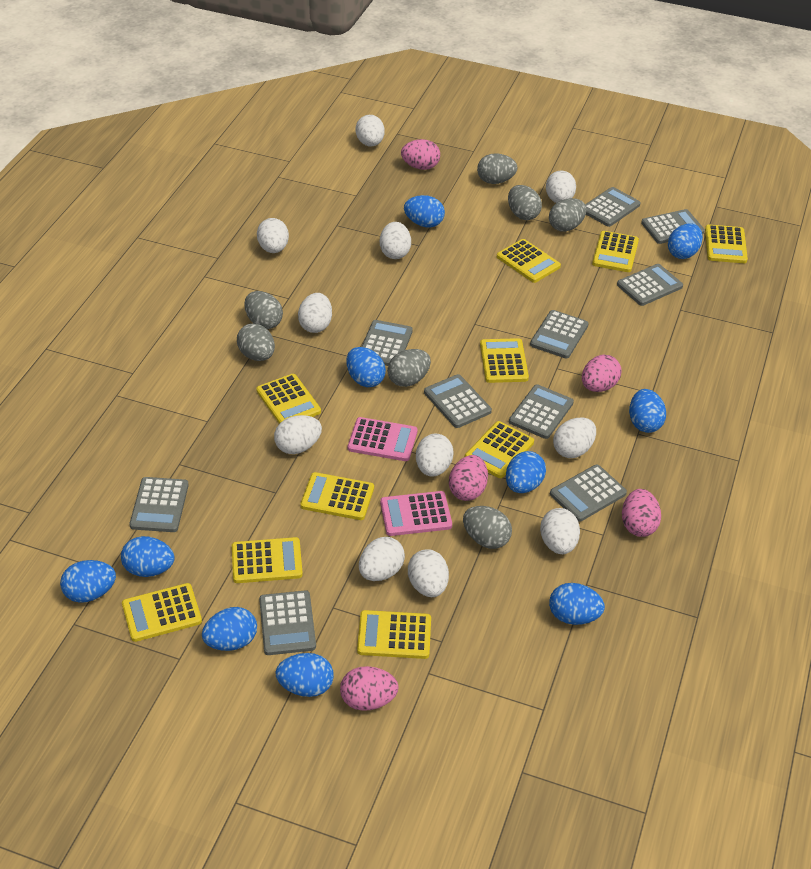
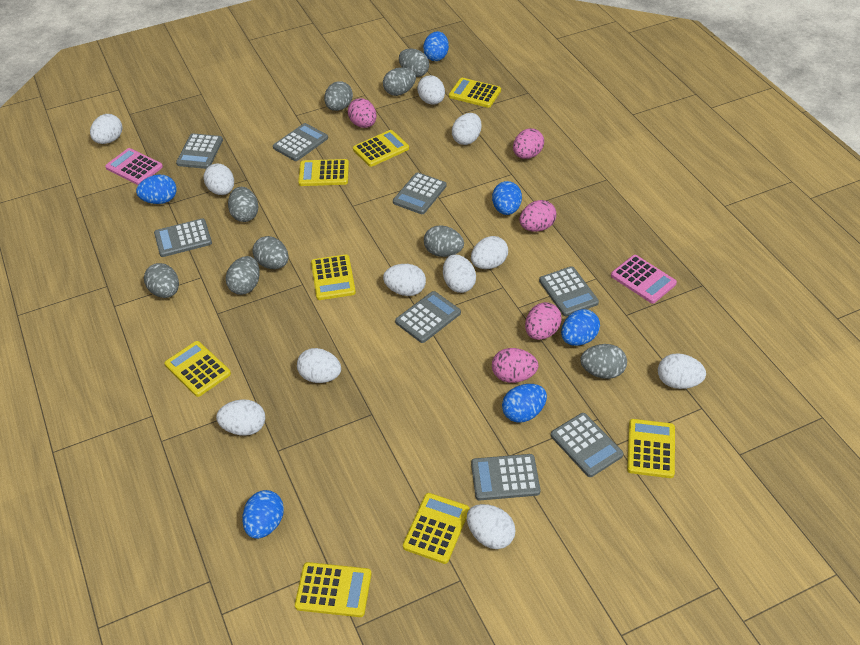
blue egg: [60,560,116,603] [121,536,175,577] [202,607,257,651] [275,653,334,697] [346,347,386,387] [404,195,445,228] [506,451,546,493] [549,583,605,625] [629,389,666,433] [668,223,703,259] = 10 -> [136,174,177,204] [242,490,284,539] [423,31,449,61] [492,181,522,215] [502,384,547,423] [561,309,600,346] = 6
grey calculator: [129,477,189,532] [259,590,316,655] [362,320,413,366] [424,374,492,428] [509,384,574,439] [530,310,589,358] [550,465,627,522] [585,187,641,227] [617,264,683,306] [641,209,705,244] = 10 -> [154,218,212,257] [176,133,223,169] [273,123,328,161] [393,172,447,214] [395,291,461,343] [471,454,540,500] [539,266,599,316] [551,413,624,477] = 8
grey egg: [237,324,275,361] [244,291,283,329] [387,349,431,387] [463,506,512,549] [477,153,518,184] [508,185,542,220] [549,198,587,232] = 7 -> [144,263,179,298] [226,256,260,295] [228,187,258,222] [253,236,289,269] [324,81,353,111] [383,67,416,96] [399,49,429,77] [424,226,464,257] [580,344,627,379] = 9
yellow calculator: [122,583,202,642] [232,537,303,583] [256,374,321,424] [300,472,374,520] [357,610,431,659] [465,421,534,478] [480,338,529,383] [497,239,561,283] [592,231,639,272] [705,225,748,263] = 10 -> [164,341,231,397] [295,562,371,617] [298,159,349,186] [311,254,356,300] [353,130,409,167] [403,493,469,564] [449,78,501,108] [627,419,675,478] = 8

